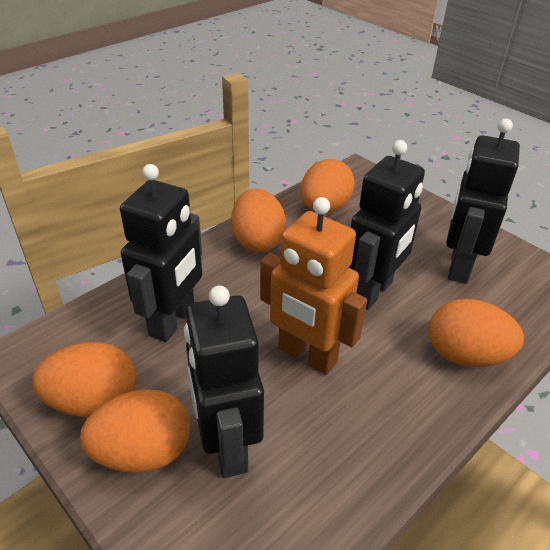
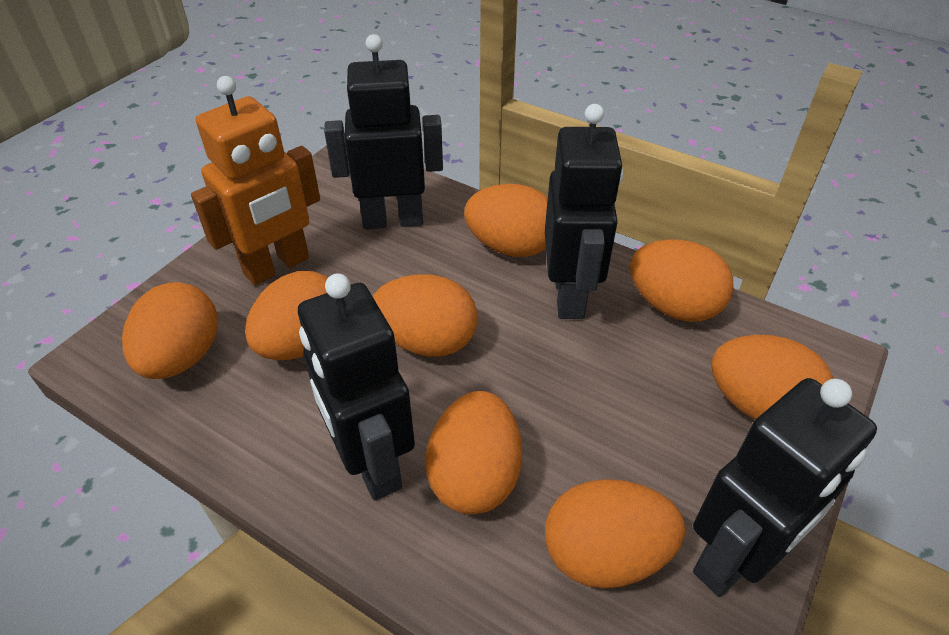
orange egg: [32,342,136,417] [80,389,190,473] [231,189,286,252] [301,159,355,212] [429,299,524,367] = 5 -> [122,282,218,379] [245,271,328,360] [372,274,478,357] [425,391,522,514] [464,184,548,257] [545,479,685,589] [630,239,734,322] [711,335,833,420] = 8

